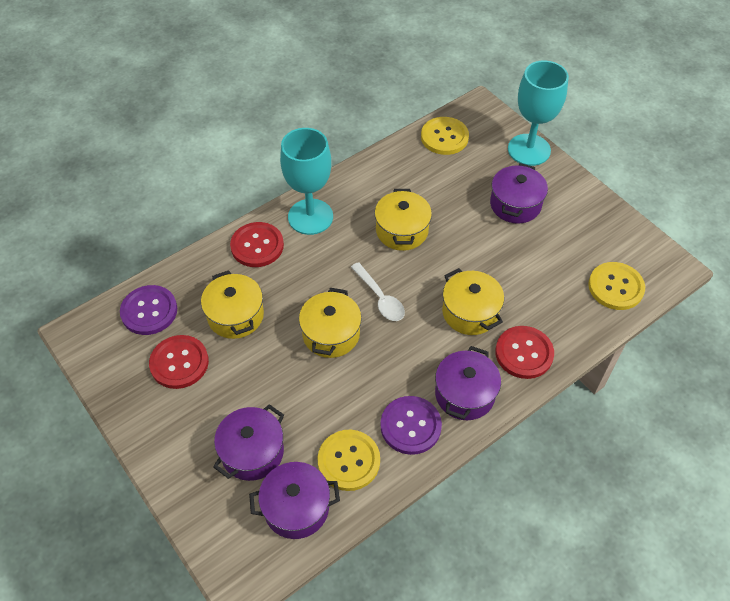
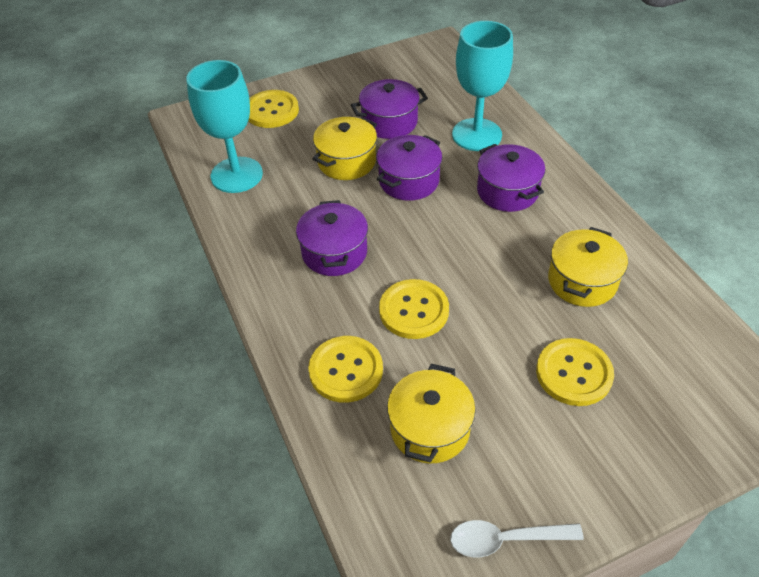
purple button: [120,285,177,335] [380,396,442,455] = 2 -> none = 0
red button: [149,335,209,389] [230,222,284,267] [495,326,554,379] = 3 -> none = 0
yellow button: [318,430,380,491] [421,117,469,155] [588,262,645,310] = 3 -> [248,90,299,128] [308,336,383,403] [379,279,449,339] [536,338,614,406] = 4
yellow pot: [201,270,264,339] [299,288,362,358] [374,189,432,251] [442,268,504,335] = 4 -> [312,117,377,180] [387,364,476,463] [548,227,628,307] = 3

